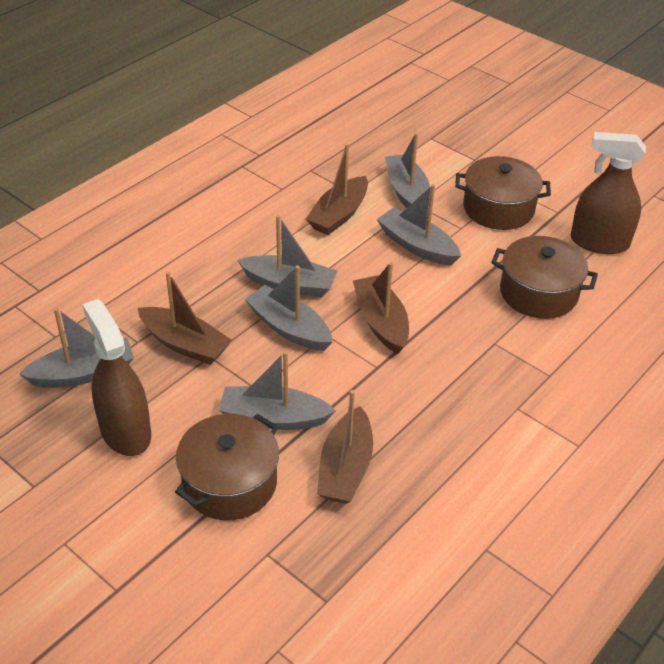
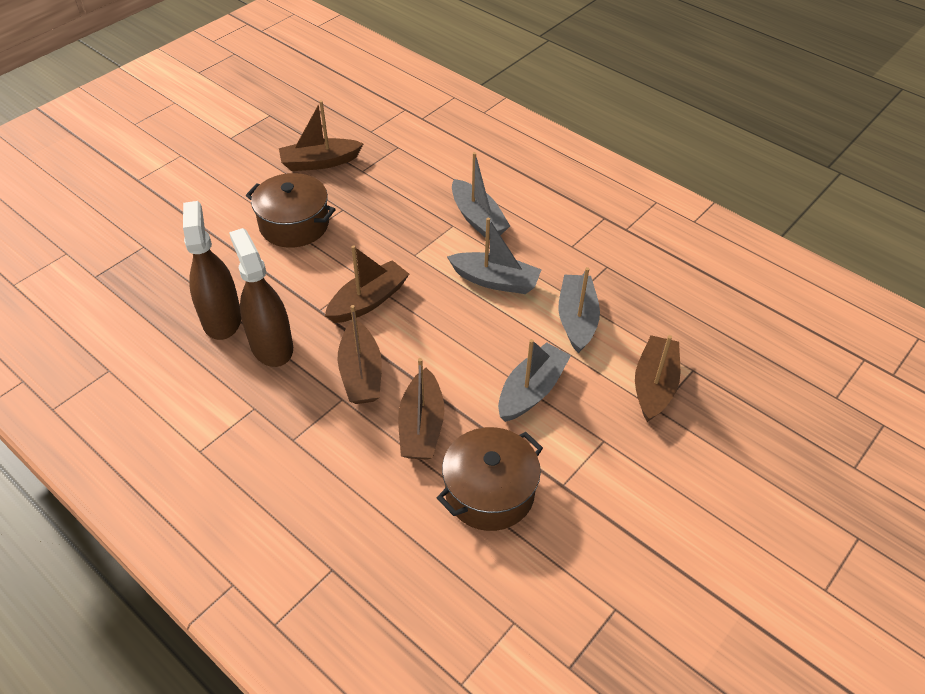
brown boat: [138,272,232,365] [306,144,368,235] [317,390,373,504] [353,262,409,354] = 4 -> [279,100,364,171] [325,245,409,323] [337,305,382,404] [398,358,444,460] [635,335,680,422] = 5
brown pot: [175,414,279,520] [455,156,551,230] [491,236,598,319] = 3 -> [246,173,336,248] [437,427,543,531] = 2
grey boat: [19,308,134,388] [219,351,336,430] [237,215,337,297] [245,266,332,351] [377,184,461,266] [385,133,430,208] = 6 -> [447,218,542,294] [452,152,510,240] [498,339,571,422] [558,267,600,353] = 4

